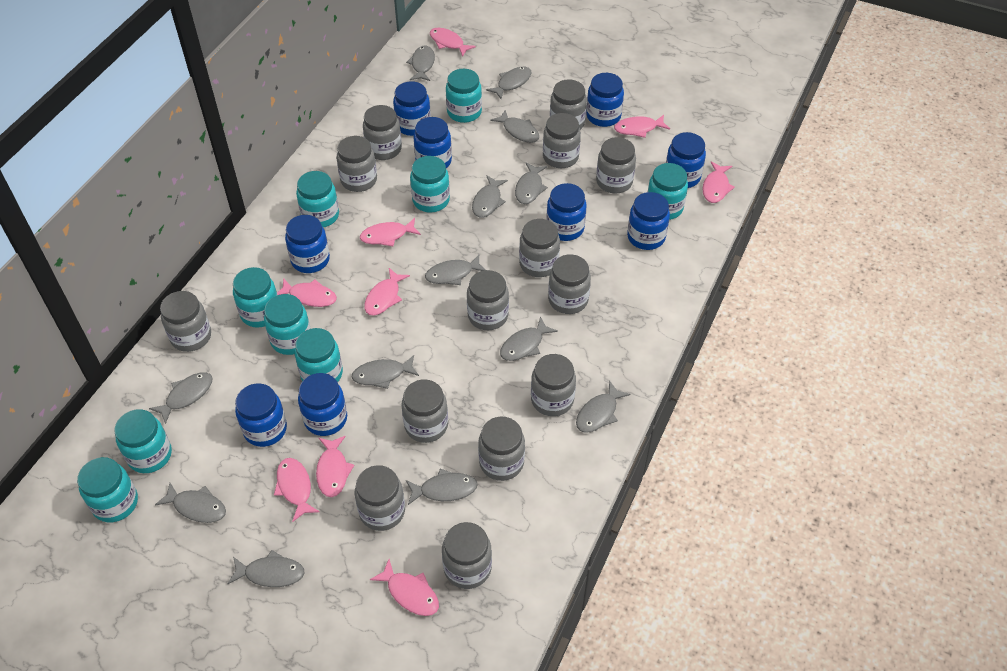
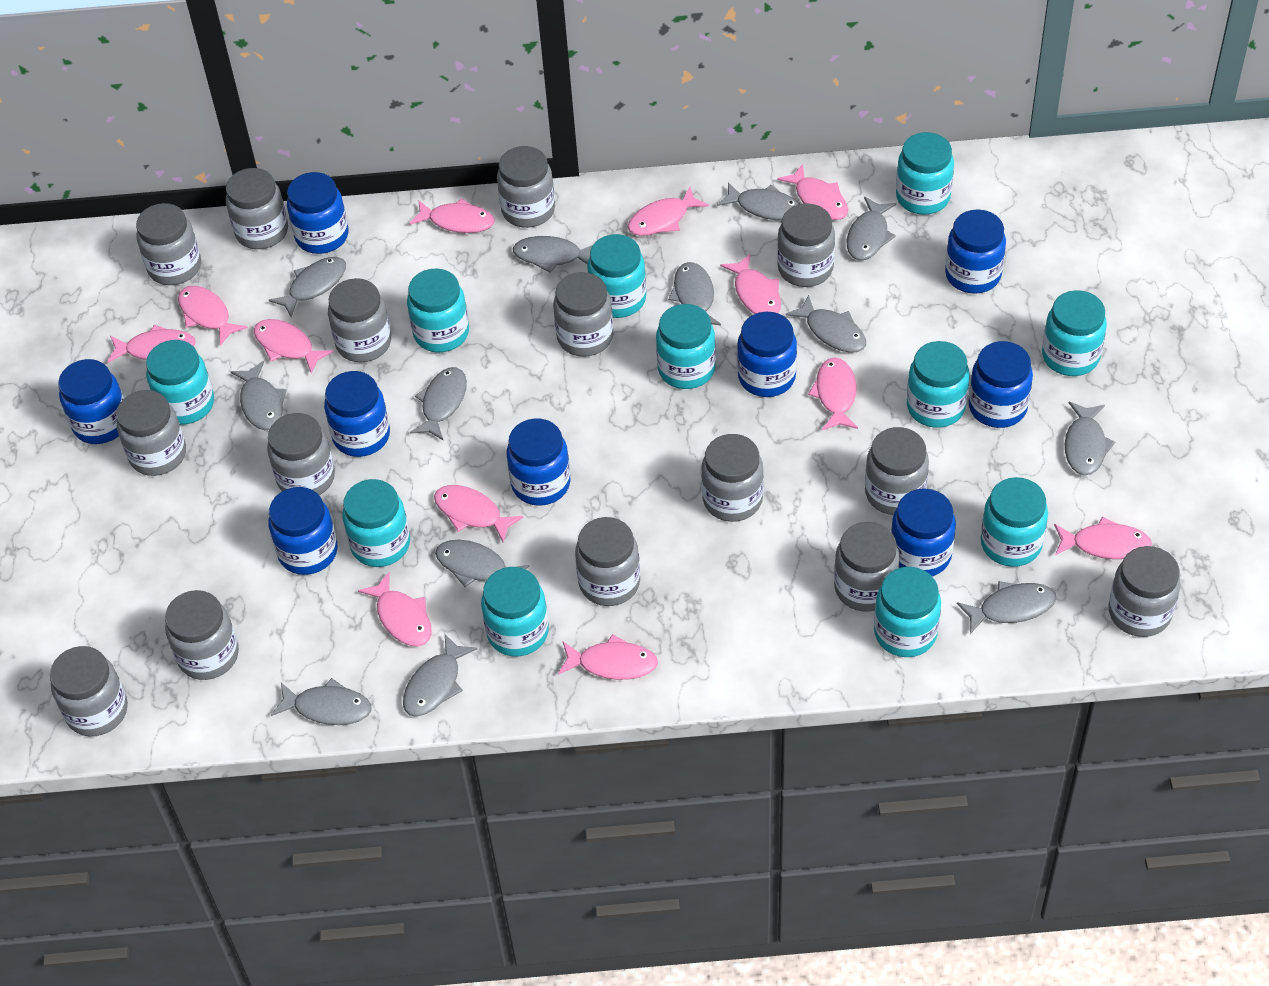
grey jar: [160,291,211,352] [337,136,377,192] [354,465,405,531] [363,105,402,160] [401,379,448,443] [442,522,492,589] [467,270,509,330] [478,416,525,481] [519,219,560,277] [531,354,576,416] [543,113,581,168] [548,254,591,314] [550,79,587,130] [596,137,636,193] = 14 -> [50,646,128,736] [116,390,186,476] [136,203,201,285] [165,590,239,680] [226,168,288,249] [267,413,335,495] [328,278,391,362] [497,146,555,228] [553,272,613,357] [575,517,640,606] [701,434,764,522] [777,203,835,287] [834,522,900,612] [865,427,929,515] [1108,546,1181,637] = 15
pink fish: [274,458,320,522] [277,278,337,307] [316,436,354,497] [360,218,421,246] [364,268,410,316] [370,559,439,616] [430,28,476,57] [614,115,670,138] [702,162,735,203] = 9 -> [107,325,196,363] [178,286,248,346] [254,319,334,374] [358,572,432,646] [409,198,495,233] [434,485,524,543] [558,634,658,680] [628,187,709,236] [720,254,781,314] [777,164,848,220] [808,357,858,430] [1054,517,1152,559] = 12
turquoise jar: [77,457,138,522] [114,409,172,473] [233,267,277,328] [264,294,311,355] [295,328,343,382] [296,171,339,228] [410,156,450,213] [446,69,482,123] [648,163,688,220] = 9 -> [146,340,214,425] [342,479,410,567] [407,268,469,352] [481,567,549,656] [587,234,646,318] [656,304,716,389] [874,567,941,657] [896,132,954,215] [907,341,970,428] [980,477,1048,567] [1042,290,1107,376] = 11

